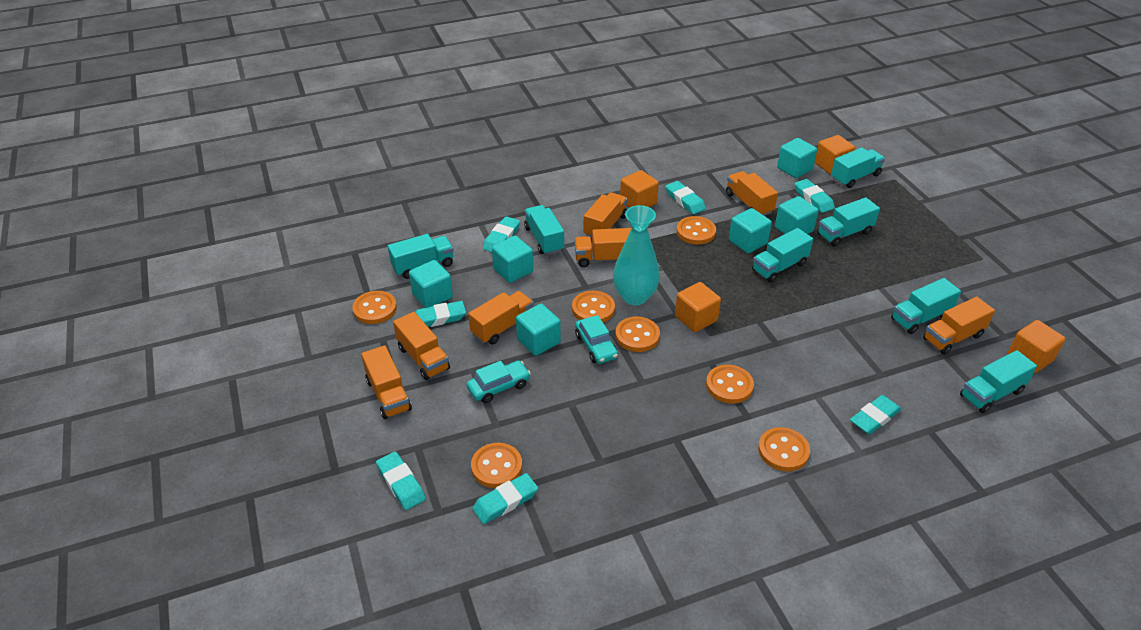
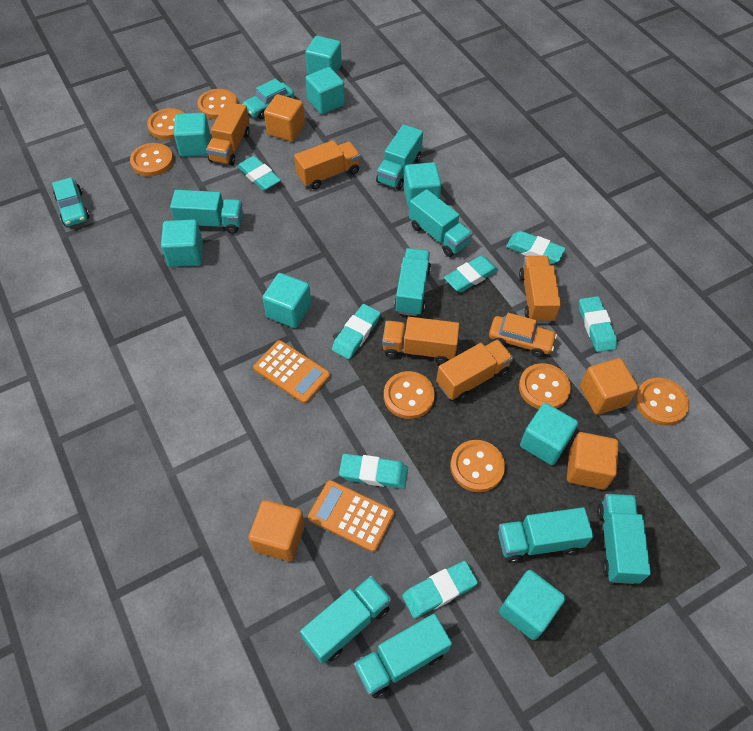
orange calculator: none = 0 -> [253,340,330,404] [308,480,394,552] = 2
orange car: none = 0 -> [489,313,557,357] = 1
orange truck: [361,345,412,419] [393,312,450,380] [468,291,534,344] [574,228,631,267] [583,192,627,238] [726,171,778,216] [923,297,995,355] = 7 -> [206,102,250,166] [294,140,361,189] [382,317,460,364] [436,339,513,401] [519,256,561,323] = 5
turquoise cube: [409,260,453,308] [492,236,533,283] [516,304,561,356] [729,208,772,253] [775,196,818,234] [777,138,817,178] = 6 -> [161,219,203,267] [174,113,211,157] [263,273,311,328] [305,36,342,75] [306,67,345,114] [404,162,441,208] [499,570,566,640] [520,403,578,465] = 8
turquoise truck: [388,234,454,279] [524,205,564,255] [752,228,813,282] [818,197,880,247] [831,147,885,188] [891,278,961,334] [960,350,1037,413] = 7 -> [170,190,243,234] [300,575,391,664] [354,613,452,698] [376,124,423,190] [394,248,431,316] [409,189,473,257] [498,507,594,563] [597,494,651,584] = 8
turquoise vase: [613,205,660,305] = 1 -> none = 0

